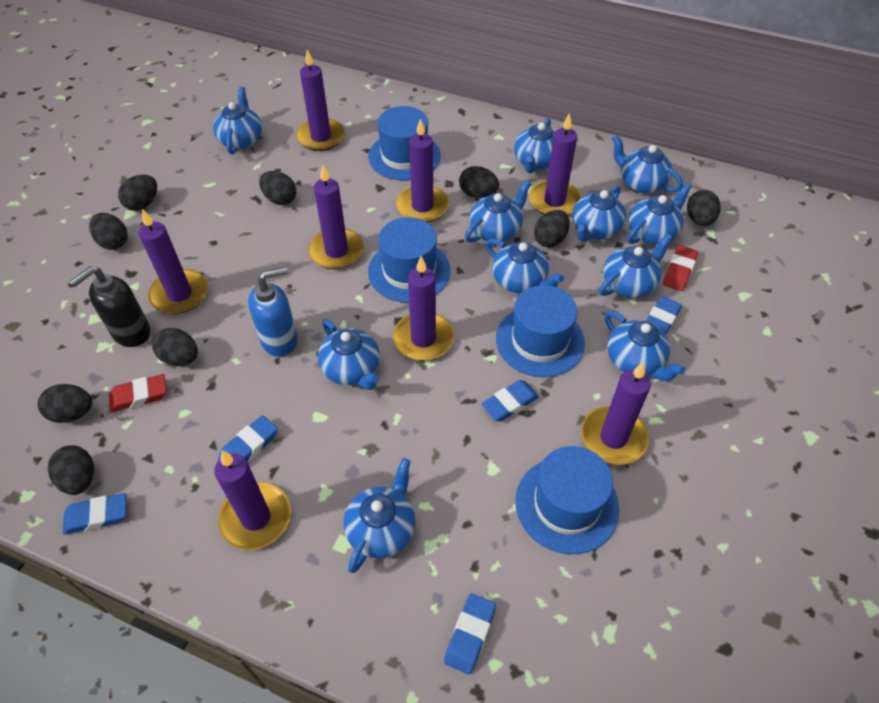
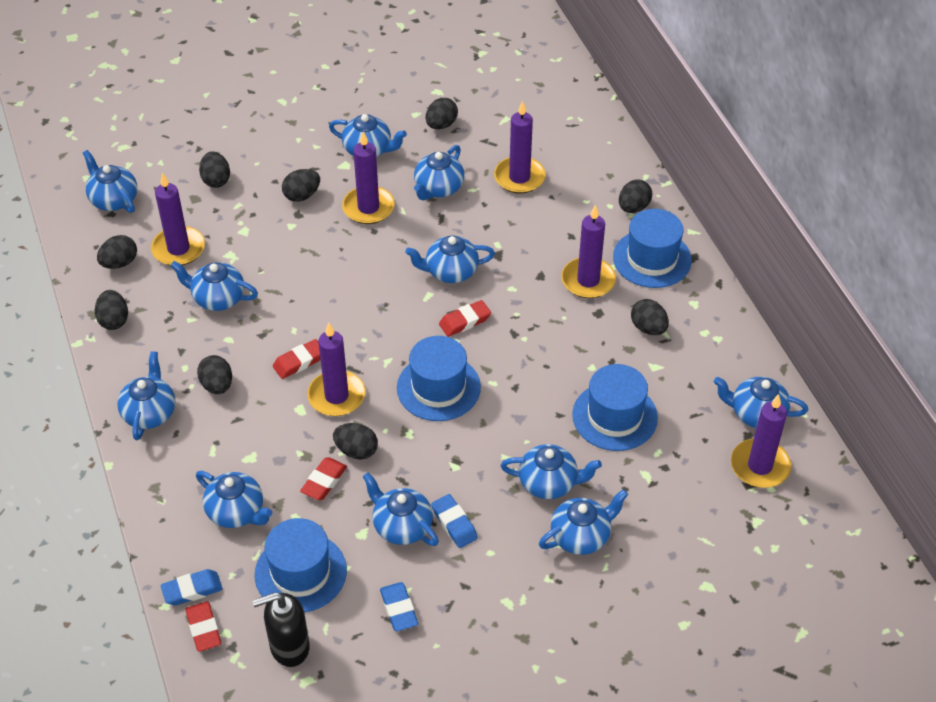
blue eraser: [63,493,126,535] [218,415,278,462] [444,593,496,675] [481,380,539,422] [646,296,682,335] = 5 -> [160,569,223,606] [380,582,418,631] [431,494,478,548] = 3
blue soap dispenser: [248,267,298,357] = 1 -> none = 0
purple candle: [139,209,208,314] [214,450,291,550] [296,49,345,151] [308,164,364,269] [393,256,454,360] [396,118,449,222] [529,113,582,215] [581,362,651,465] = 8 -> [151,173,205,266] [307,323,365,416] [342,131,395,224] [494,101,546,194] [561,205,616,298] [731,394,791,488] = 6
red eraser: [109,374,167,412] [663,245,698,291] = 2 -> [185,601,221,652] [273,339,320,379] [300,458,347,500] [439,300,491,337] = 4

